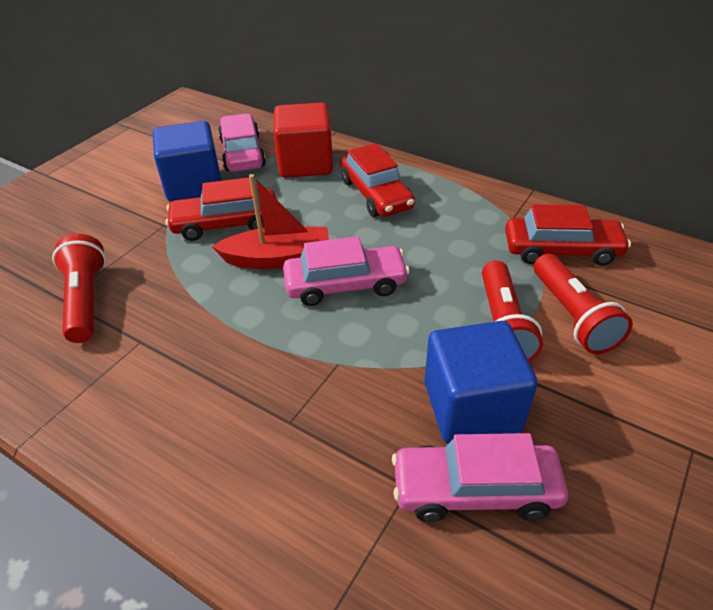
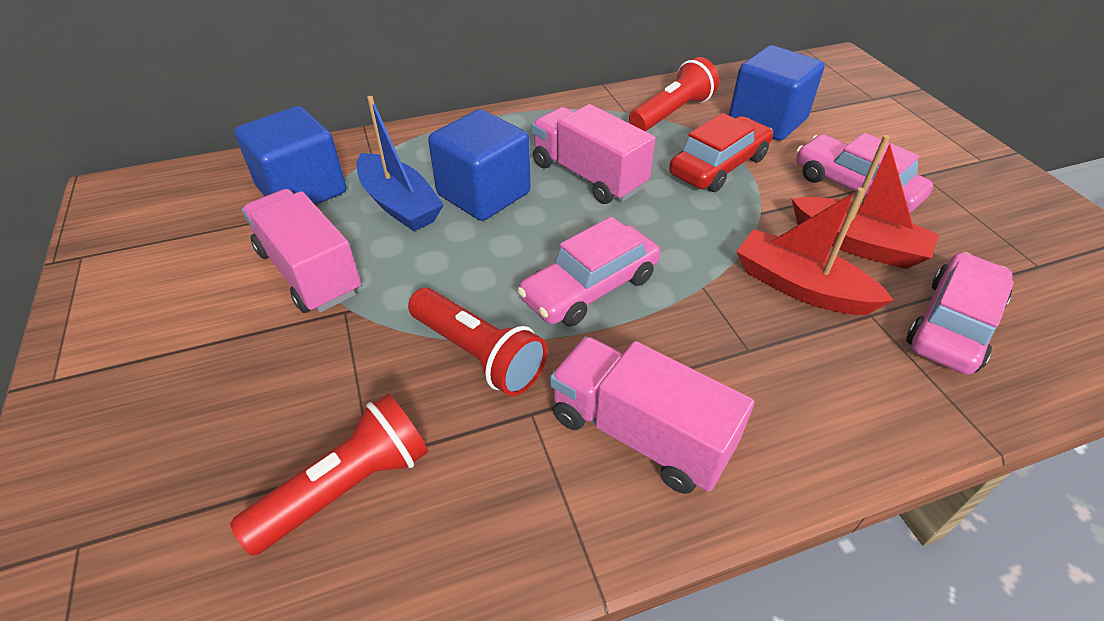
blue boat: none = 0 -> [356,96,444,231] = 1
blue cube: [153,121,222,202] [424,321,538,444] = 2 -> [234,106,346,205] [428,109,531,221] [729,45,825,141] = 3
pink truck: none = 0 -> [242,189,361,313] [532,104,655,204] [550,336,755,494] = 3
red boat: [212,174,329,269] = 1 -> [736,187,894,315] [792,135,939,269] = 2
red car: [166,178,276,241] [340,143,415,217] [505,204,631,266] = 3 -> [669,113,773,192] = 1
red cube: [274,103,333,178] = 1 -> none = 0

